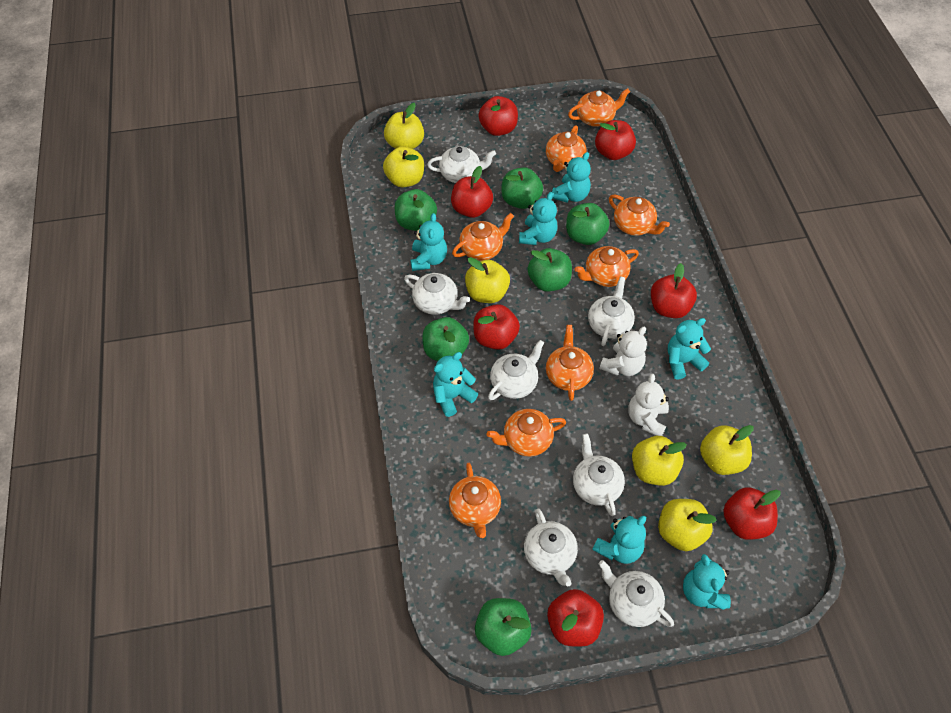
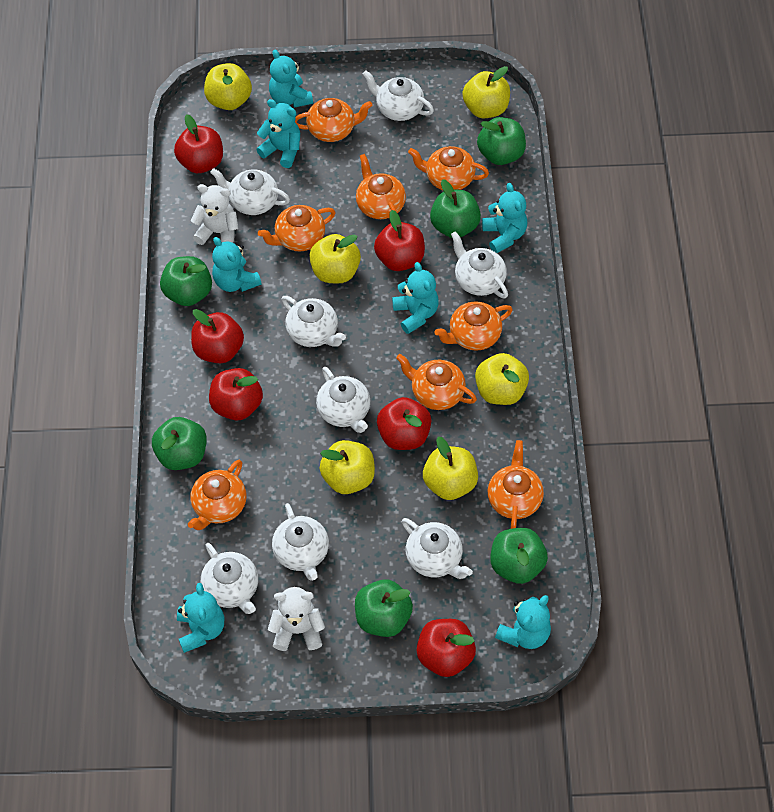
red apple: [451,166,493,218] [473,304,520,350] [479,96,518,136] [547,589,604,647] [595,120,636,160] [651,263,697,318] [723,487,780,540] = 7 -> [174,114,223,173] [191,309,244,363] [209,368,263,420] [374,210,425,271] [377,397,431,450] [416,619,476,677] = 6
white teapot: [404,273,470,315] [427,146,496,183] [488,340,544,400] [524,508,578,586] [573,434,625,516] [588,276,635,346] [599,560,674,627] = 7 -> [201,543,258,614] [210,168,290,215] [272,503,329,581] [281,296,346,347] [316,367,370,433] [362,70,434,121] [402,518,473,579] [451,231,508,299] = 8

